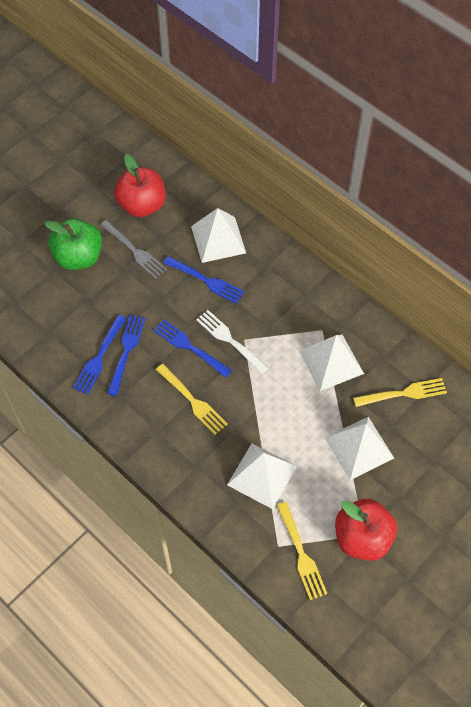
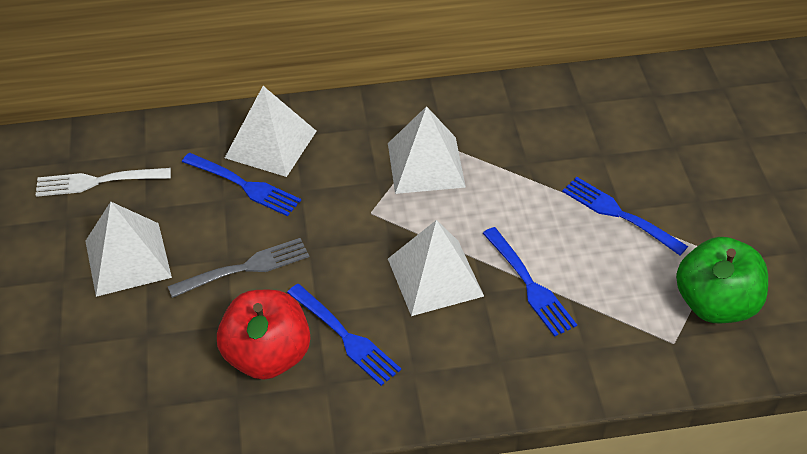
red apple: [114,154,166,217] [335,499,397,561] = 2 -> [217,290,310,380] = 1
yellow fork: [156,364,228,435] [276,502,328,600] [353,378,447,407] = 3 -> none = 0

